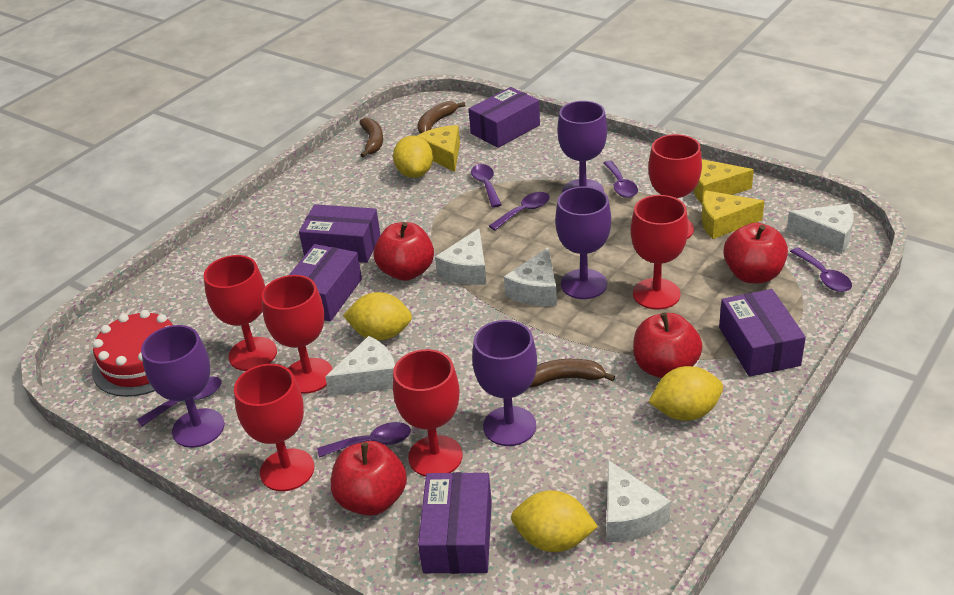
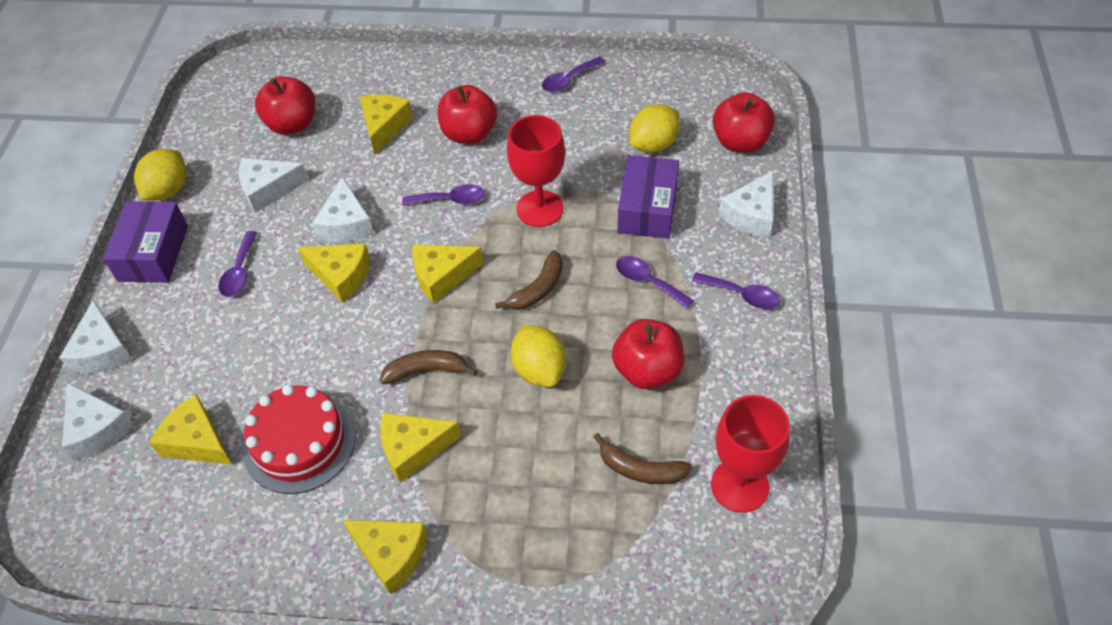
purple box: [289,244,362,321] [299,204,381,263] [418,472,492,574] [469,87,540,148] [719,289,806,377] = 5 -> [103,201,188,283] [617,155,679,239] = 2
purple goblet: [141,325,224,448] [472,320,537,446] [555,186,611,299] [557,101,607,193] = 4 -> none = 0
purple spoon: [137,376,222,427] [317,422,411,457] [471,164,502,208] [489,192,550,230] [603,160,638,198] [790,247,852,292] = 6 -> [219,231,257,297] [402,184,485,206] [542,56,605,92] [616,256,694,309] [692,272,780,309] = 5
red goblet: [204,255,277,371] [234,364,314,491] [262,275,333,394] [393,349,463,477] [631,195,688,310] [648,134,702,239] = 6 -> [507,115,565,227] [711,395,790,513] = 2
yellow cheese: [417,125,460,172] [694,159,754,204] [702,190,765,239] = 3 -> [149,395,232,465] [298,244,370,303] [343,520,428,595] [359,94,413,155] [381,413,461,483] [412,244,483,303] = 6
yellow lemon: [343,292,412,340] [393,136,433,178] [511,490,598,552] [649,366,723,421] = 4 -> [134,149,186,200] [511,325,566,387] [629,104,680,153] = 3

